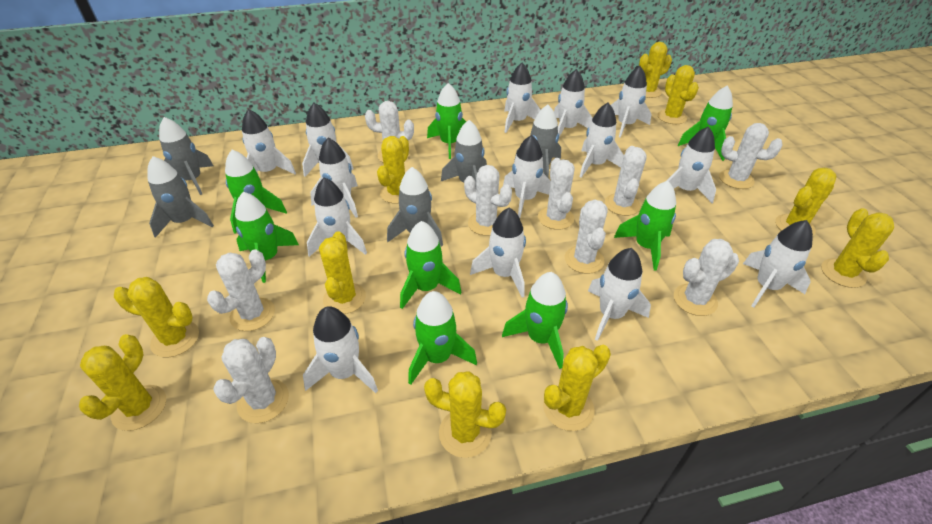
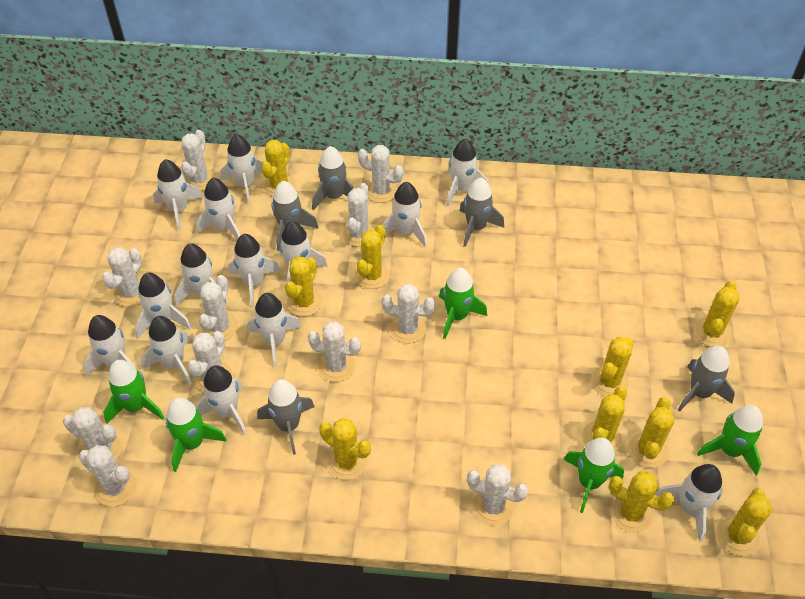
green rocket: [225,150,287,234] [235,192,299,283] [400,221,461,309] [408,291,477,385] [427,83,466,159] [502,272,568,369] [614,181,676,271] [678,86,733,161] = 8 -> [103,360,165,424] [166,397,226,472] [439,268,487,339] [564,437,624,513] [697,405,763,475] = 5
white cactus: [207,249,275,331] [213,337,289,423] [365,101,414,162] [464,165,512,236] [538,158,575,230] [565,199,608,274] [605,146,647,216] [674,239,739,316] [719,123,783,189] = 9 -> [63,407,122,460] [79,445,136,507] [102,247,142,307] [181,130,216,191] [187,331,233,391] [199,275,238,341] [308,321,361,382] [343,183,375,247] [358,145,404,203] [381,283,435,344] [467,464,528,526] = 11

